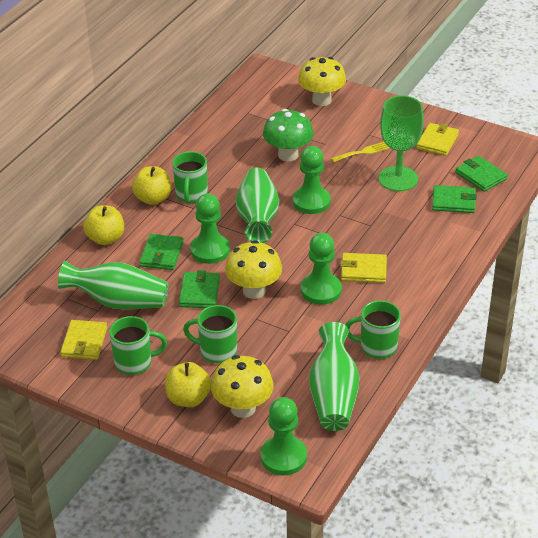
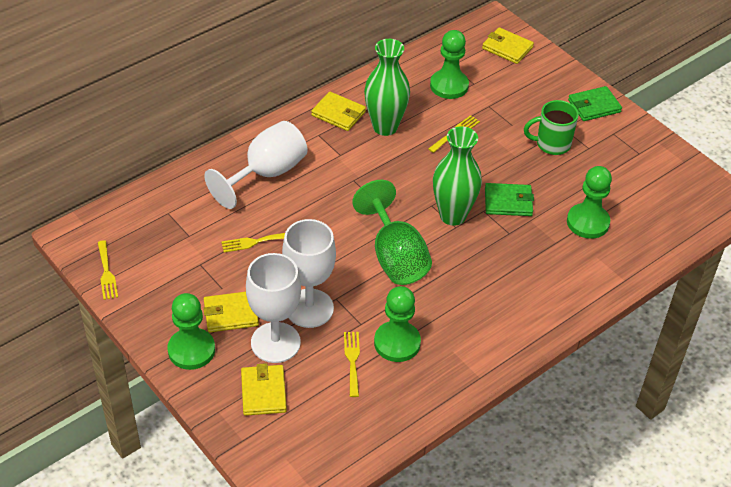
green mug: [109,316,167,375] [172,151,208,203] [183,305,237,363] [345,300,401,359] = 4 -> [524,100,579,155] = 1
green mushroom: [263,109,313,161] = 1 -> none = 0
green vase: [58,261,168,309] [236,167,279,243] [309,322,360,431] = 3 -> [364,39,410,136] [433,126,482,226] = 2
green wallet: [139,234,184,270] [179,270,220,308] [432,185,477,213] [455,156,507,192] = 4 -> [485,183,534,216] [568,86,622,121] = 2
white goblet: none = 0 -> [204,121,307,209] [246,253,301,363] [282,219,336,328] = 3
yellow apple: [83,205,124,245] [132,166,172,205] [165,362,211,407] = 3 -> none = 0
yellow fork: [331,142,390,162] = 1 -> [98,240,118,300] [222,233,285,253] [344,332,360,397] [428,115,480,153] = 4
yellow mushroom: [211,355,274,418] [225,240,282,299] [298,57,346,106] = 3 -> none = 0
yellow wallet: [60,320,108,360] [340,253,387,283] [416,123,459,156] = 3 -> [203,292,259,332] [241,363,287,416] [311,91,366,131] [482,27,534,64] = 4

